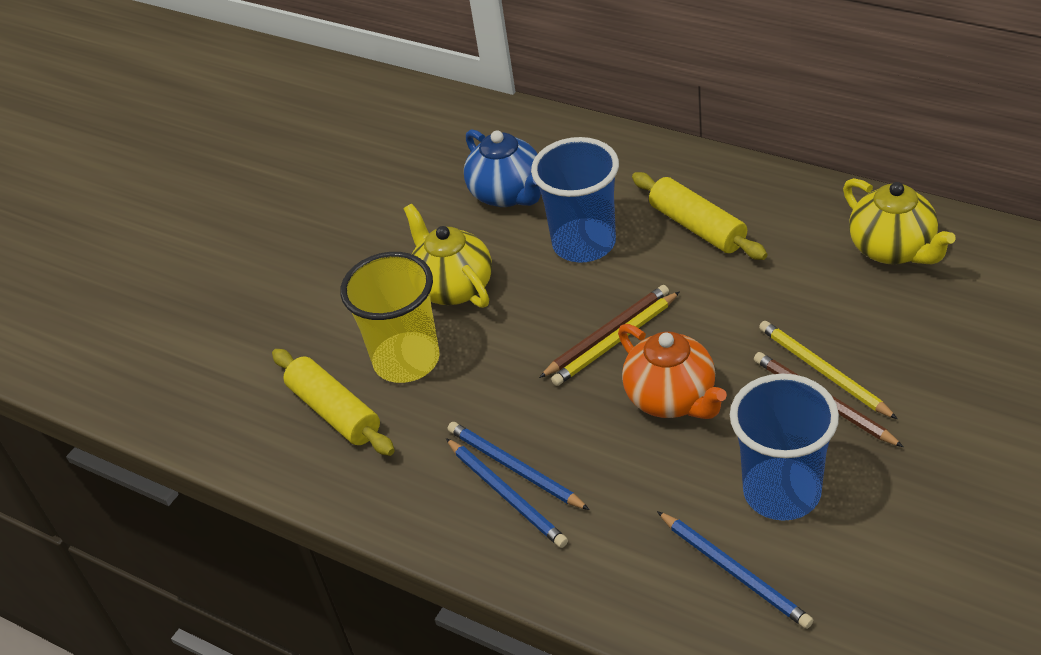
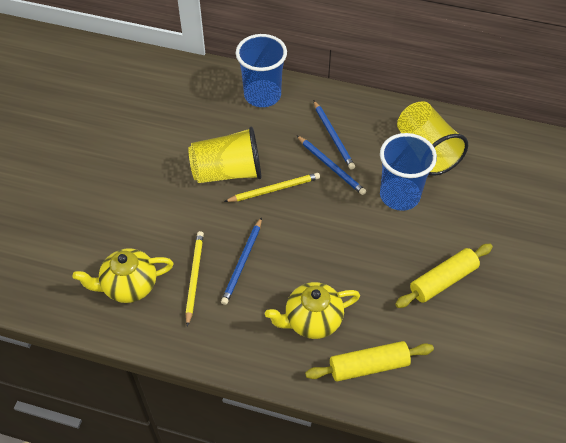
blue teapot: [464,129,541,207] = 1 -> none = 0
brown pencil: [539,285,669,378] [754,352,903,447] = 2 -> none = 0
orange teapot: [618,324,727,419] = 1 -> none = 0
yellow cup: [340,252,440,383] = 1 -> [188,127,262,183] [397,101,468,176] = 2

